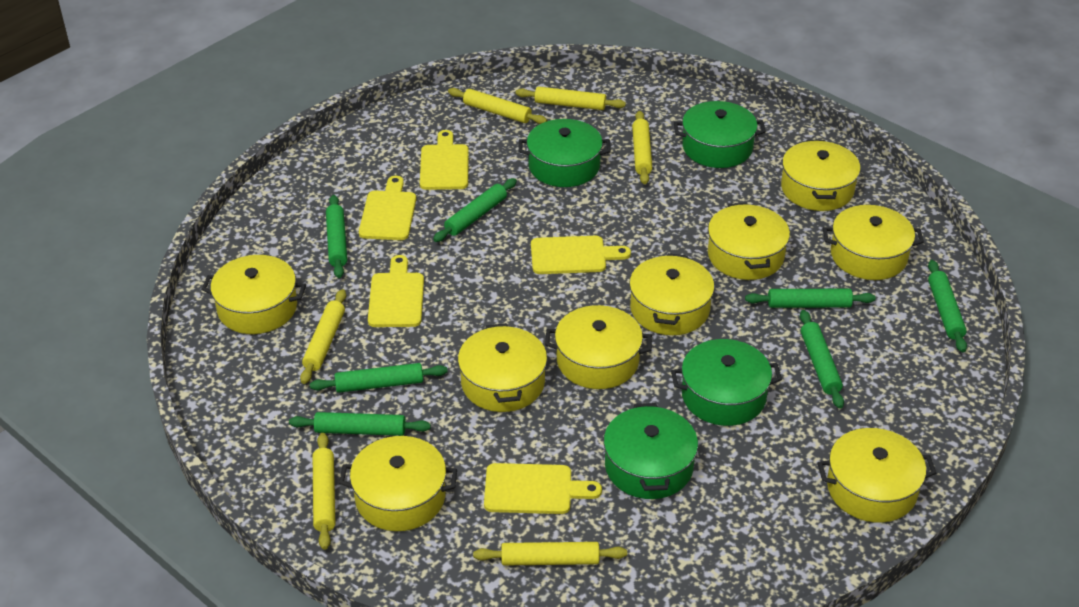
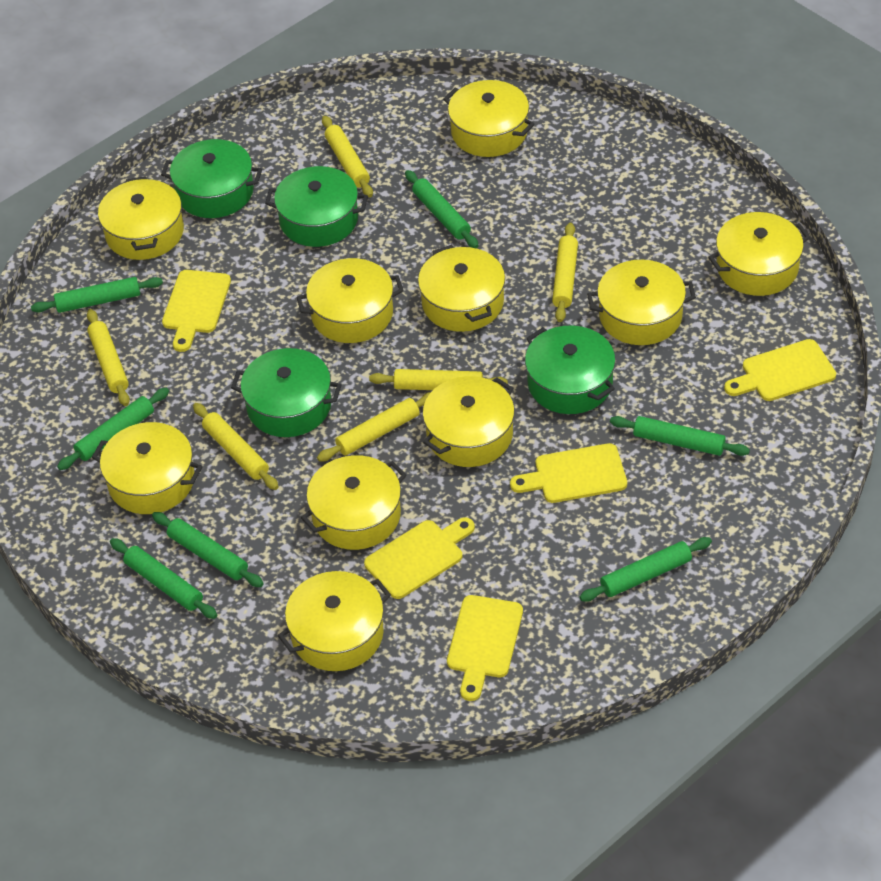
yellow pot: [201,255,306,334] [339,436,457,531] [458,323,547,412] [545,305,652,389] [629,253,714,335] [708,203,790,280] [781,140,860,211] [817,428,936,523] [823,205,924,280] = 9 -> [92,422,202,514] [98,176,184,260] [278,571,391,671] [296,258,404,343] [301,455,407,550] [418,245,505,332] [423,376,515,467] [443,80,535,157] [587,260,696,345] [708,212,810,296] = 10

